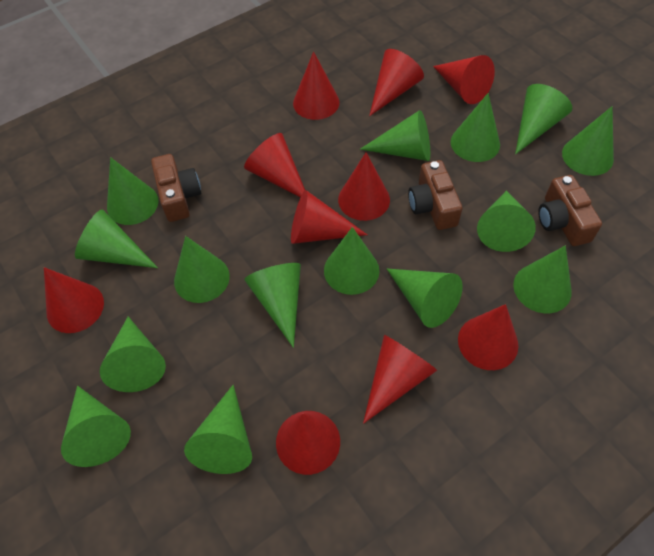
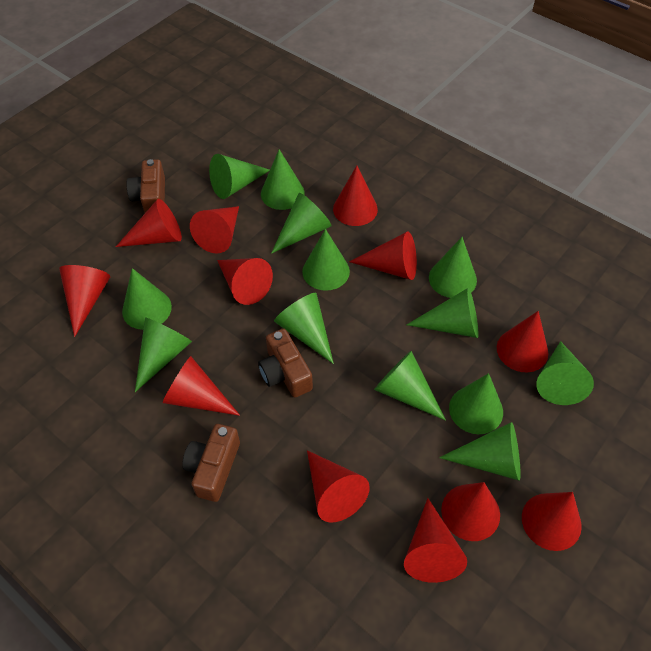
green cone: [61,386,131,467] [75,210,158,268] [100,317,166,392] [107,157,159,225] [174,236,230,303] [184,385,252,474] [244,263,301,348] [324,227,379,295] [360,110,430,161] [387,269,463,328] [451,93,500,162] [477,191,536,252] [513,245,572,313] [515,84,572,155] [562,106,614,176] = 15 -> [122,268,172,330] [135,317,192,392] [209,154,270,199] [261,149,305,210] [271,193,332,254] [274,293,334,364] [302,229,350,291] [374,351,446,421] [407,288,478,338] [429,237,477,298] [439,422,521,480] [449,373,503,434] [536,341,594,405] = 13
red cone: [44,267,104,333] [244,133,305,197] [276,411,340,475] [291,190,367,244] [293,51,340,120] [338,152,390,221] [363,335,437,424] [369,49,424,116] [433,55,495,104] [458,304,519,370] = 10 -> [59,265,110,337] [116,199,182,247] [163,356,240,416] [190,206,239,253] [217,258,273,305] [307,450,370,522] [333,165,378,226] [349,231,417,280] [404,498,467,583] [441,482,500,541] [497,311,548,373] [522,492,582,551] = 12

